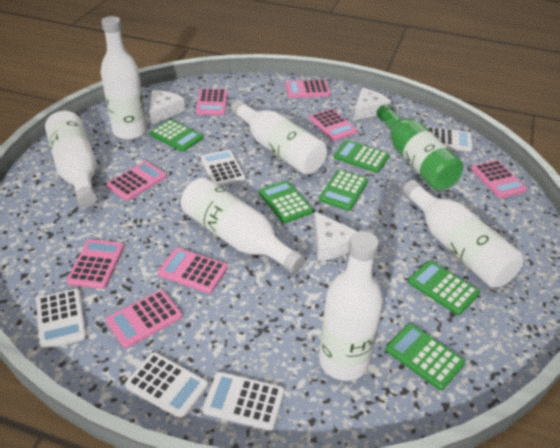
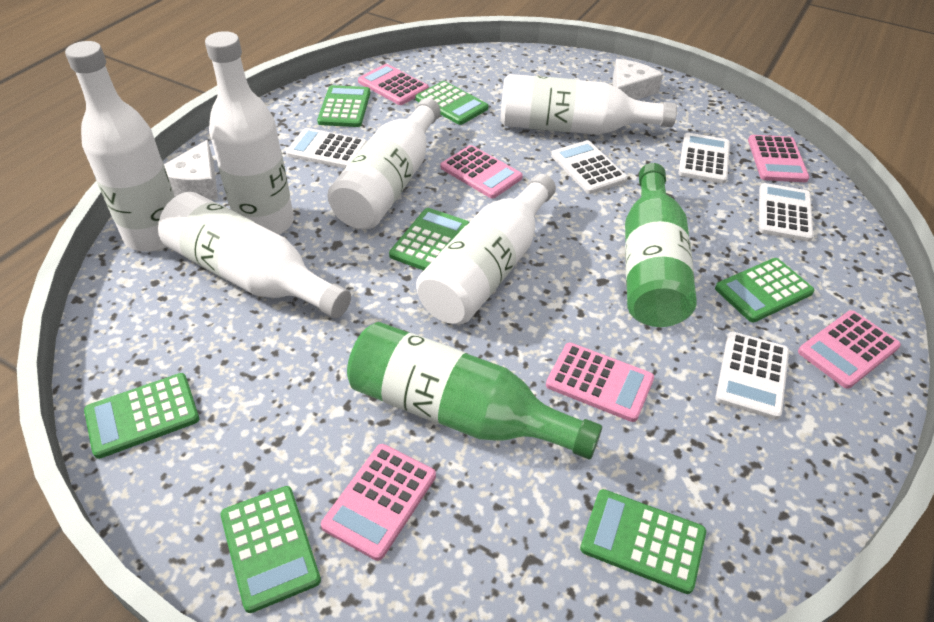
green bottle: [376,104,463,190] = 1 -> [347,322,602,459] [625,163,697,327] = 2
green calculator: [150,119,203,152] [259,180,313,223] [319,170,368,211] [334,140,389,173] [386,324,465,390] [408,260,480,315] = 6 -> [84,373,199,459] [221,486,321,613] [317,85,370,127] [389,208,469,270] [415,81,489,125] [580,489,706,594] [715,258,814,322] = 7
pink calculator: [66,239,124,289] [106,161,166,201] [106,290,182,348] [158,248,228,294] [196,89,228,115] [285,80,331,98] [309,109,357,141] [471,160,527,198] = 8 -> [321,444,436,561] [358,64,429,105] [441,145,523,199] [546,343,654,422] [748,135,809,182] [798,310,901,389] = 6
white cheese: [149,90,185,125] [314,212,358,261] [354,88,391,121] = 3 -> [164,140,218,199] [613,59,663,100] = 2

